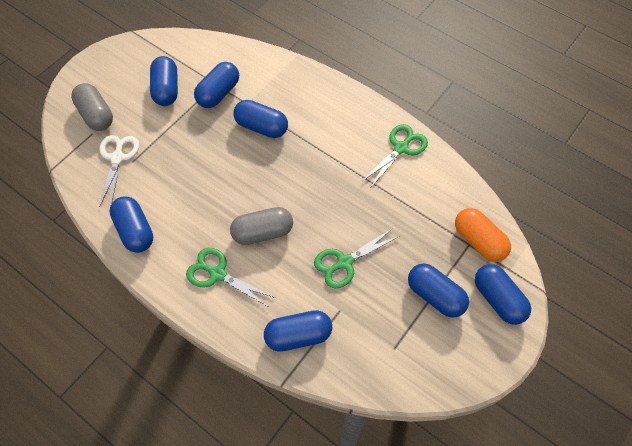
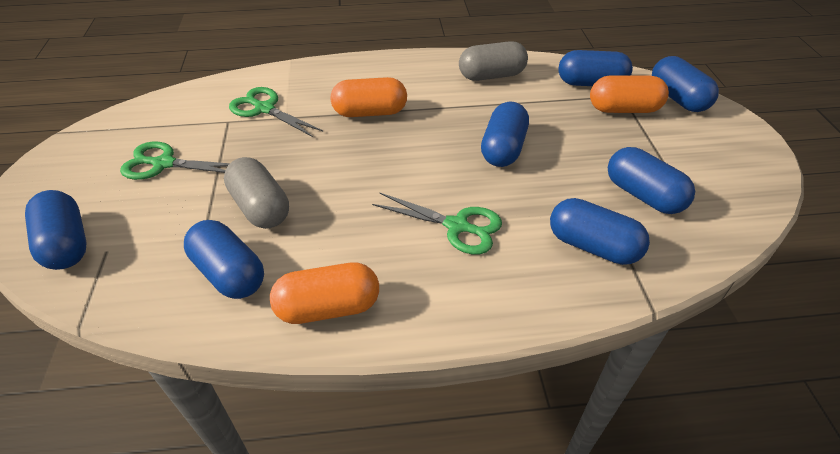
orange capsule: [455,208,511,262] = 1 -> [270,263,379,324] [330,77,407,117] [590,75,669,113] = 3
white scissors: [99,135,139,206] = 1 -> none = 0

